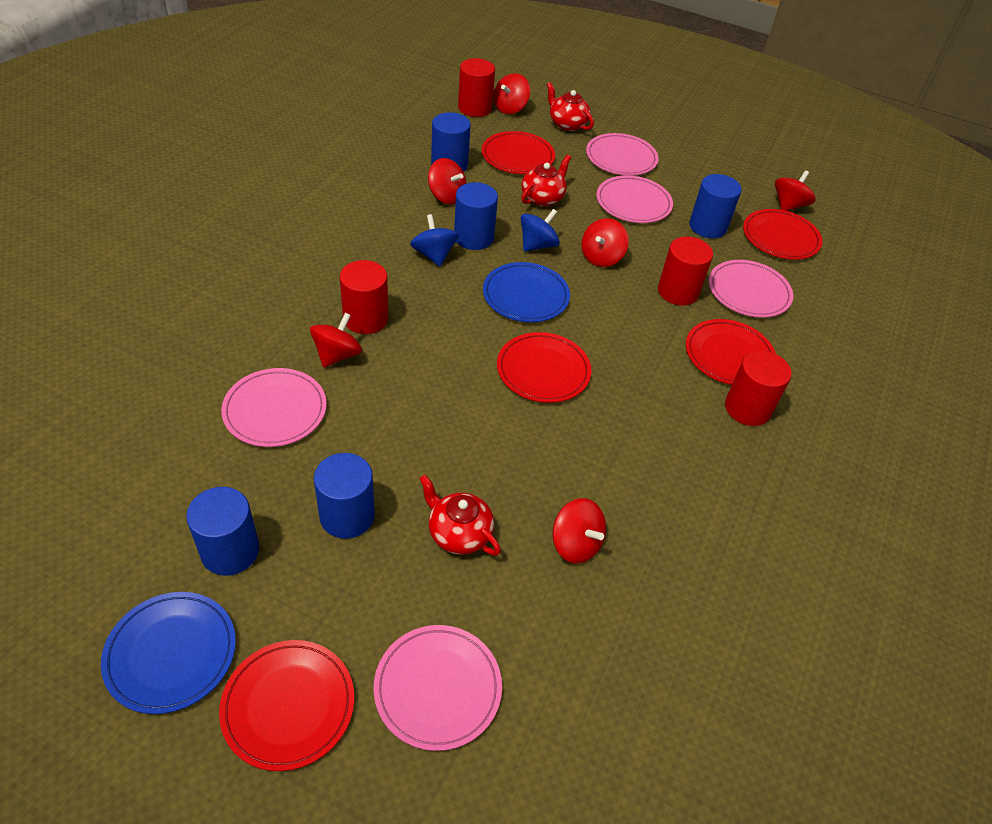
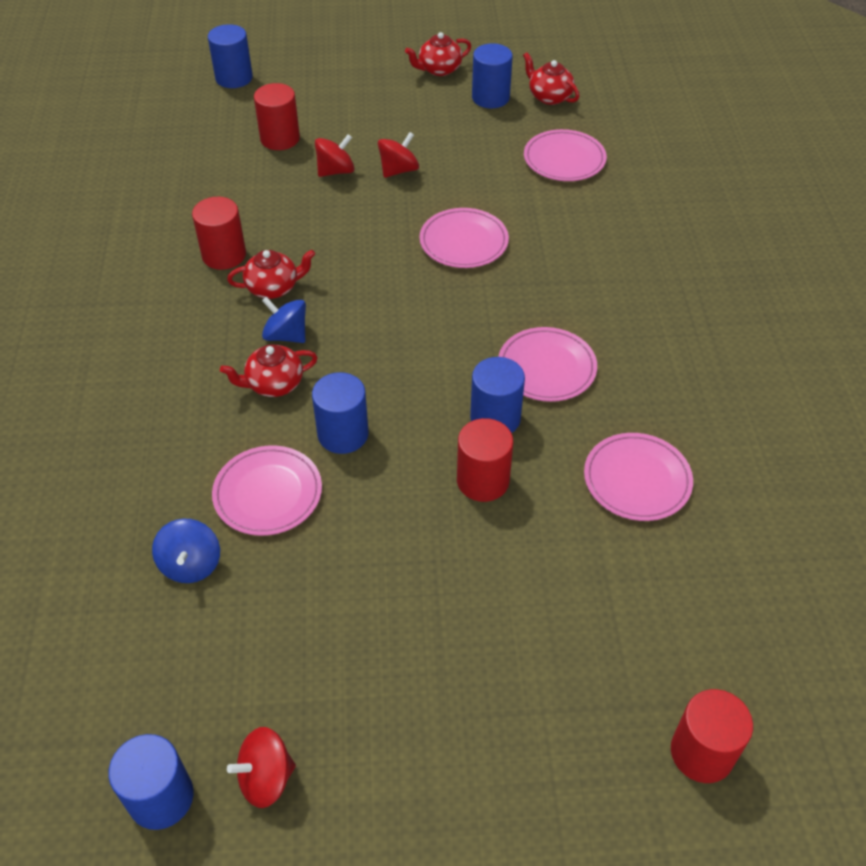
blue plate: [101,592,236,714] [483,262,570,322] = 2 -> none = 0
red plate: [219,640,354,771] [482,131,555,174] [497,332,591,403] [686,319,776,385] [743,209,822,260] = 5 -> none = 0
red spinning top: [310,313,362,368] [428,158,466,205] [494,73,530,114] [552,498,606,564] [582,218,629,267] [775,170,815,211] = 6 -> [227,727,296,808] [315,134,355,177] [378,132,419,178] = 3
red teapot: [419,475,501,556] [521,155,571,206] [546,82,594,131] = 3 -> [220,344,318,397] [227,250,315,299] [405,32,471,76] [523,52,579,105] = 4

